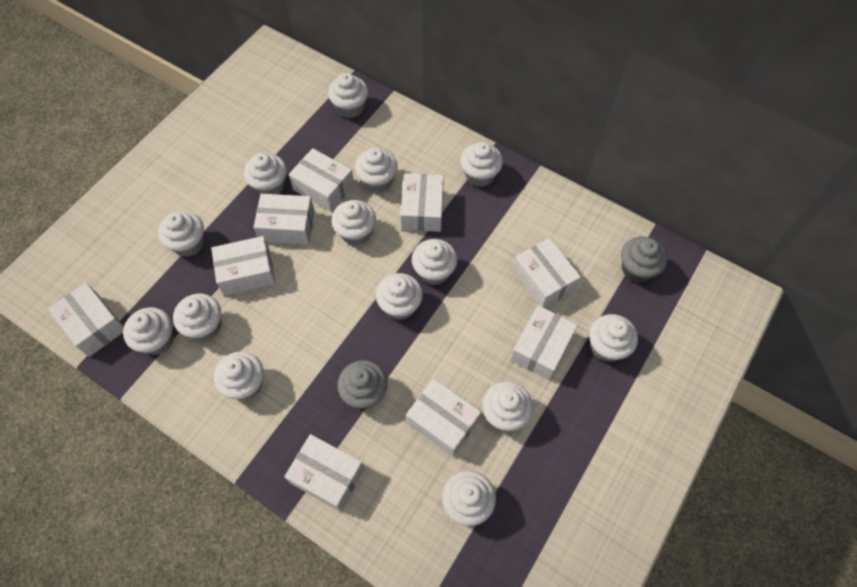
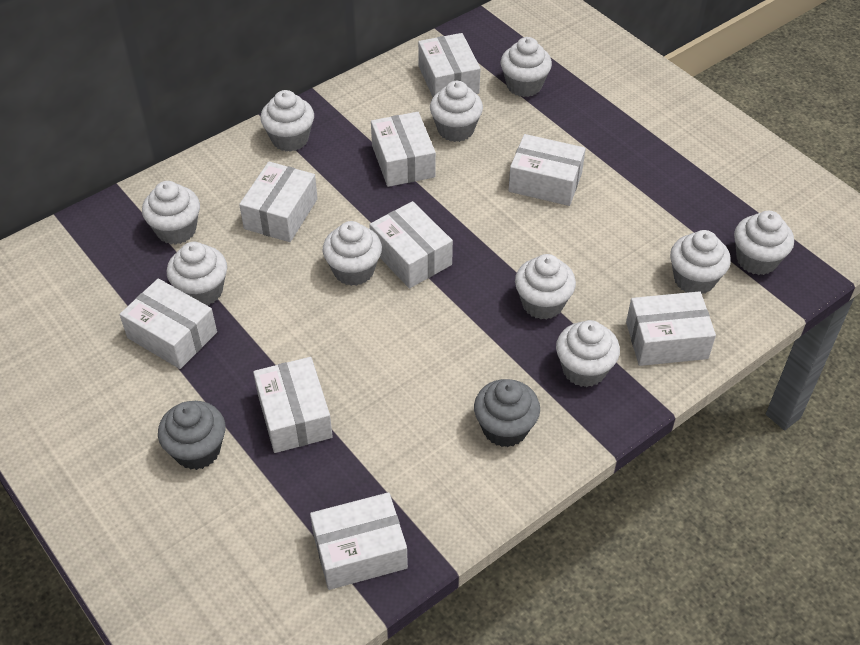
white cupcake: [123,307,174,355] [158,211,204,257] [173,294,221,341] [214,352,264,400] [244,153,287,194] [328,73,368,118] [332,200,376,246] [355,148,398,193] [376,273,423,320] [412,239,457,285] [442,471,496,526] [460,142,503,187] [482,382,533,431] [589,314,638,362] = 14 -> [142,181,200,245] [167,242,227,305] [260,90,314,152] [323,221,382,286] [430,81,483,142] [500,37,552,97] [515,254,576,320] [556,320,620,387] [670,230,731,294] [734,211,794,275] = 10

